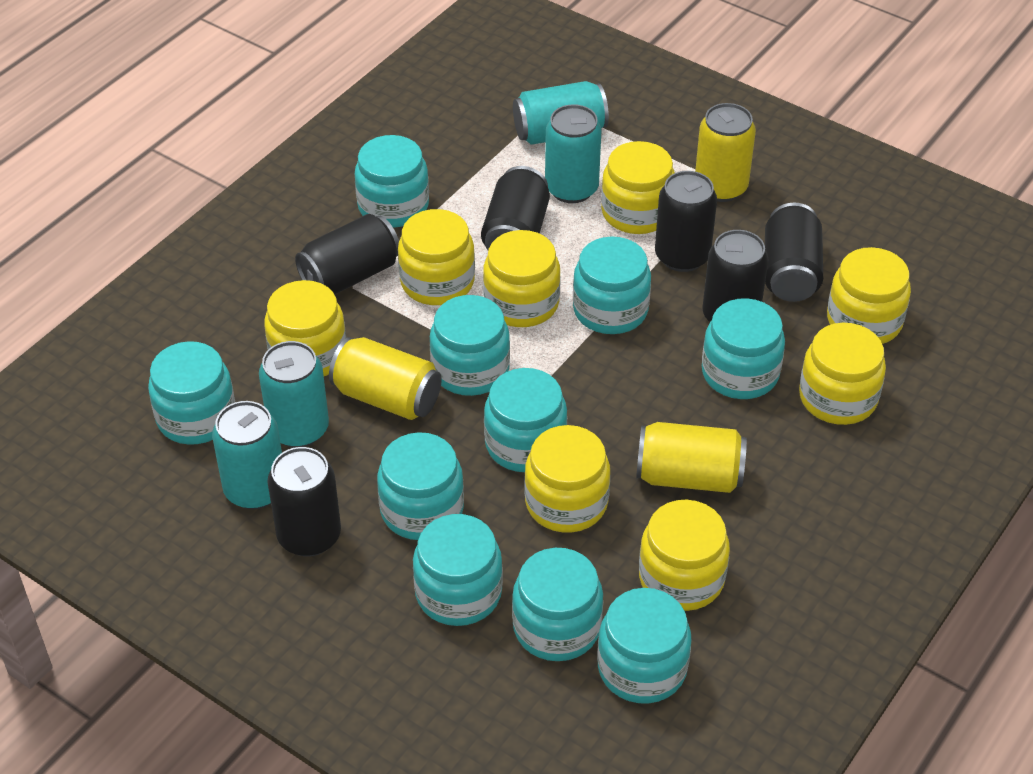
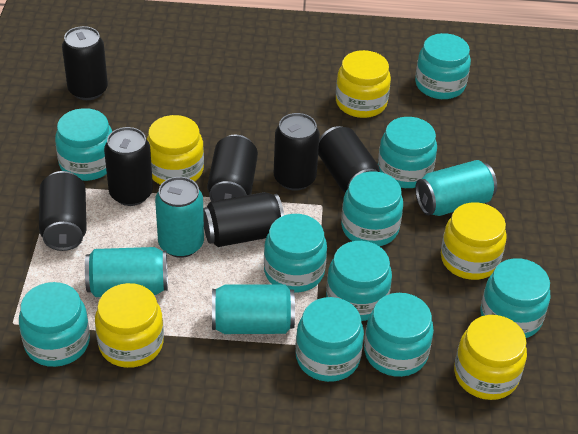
black can: [267,447,341,557] [295,214,399,295] [481,166,550,250] [655,171,717,272] [702,230,769,322] [765,203,823,302] = 6 -> [39,171,87,251] [62,26,108,100] [104,127,153,206] [203,192,284,247] [207,134,258,201] [274,113,320,191] [318,126,380,193] = 7
yellow can: [329,337,442,420] [636,422,747,493] [695,103,756,202] = 3 -> none = 0
yellow jar: [264,280,346,376] [398,209,475,305] [483,230,561,327] [524,425,610,533] [601,141,675,234] [639,500,730,611] [799,323,886,425] [827,247,911,344] = 8 -> [95,283,164,368] [147,115,204,185] [336,50,391,118] [441,202,507,280] [454,315,527,400] = 5

